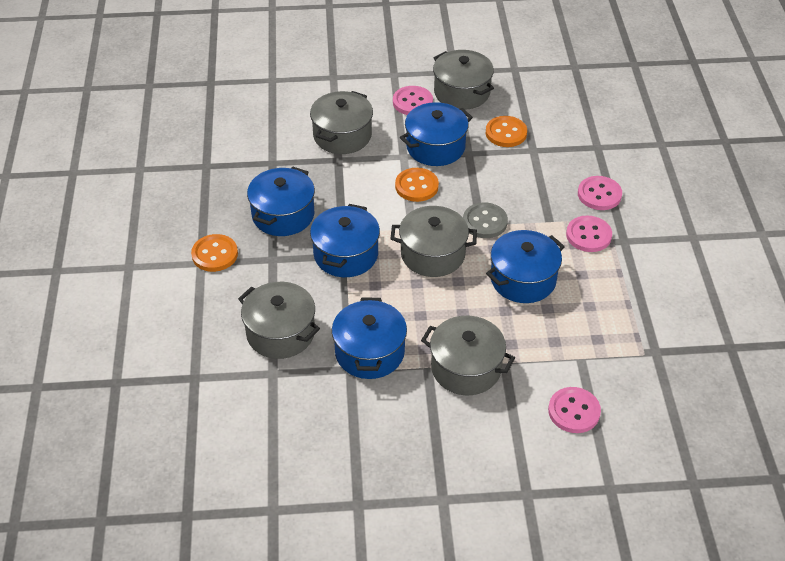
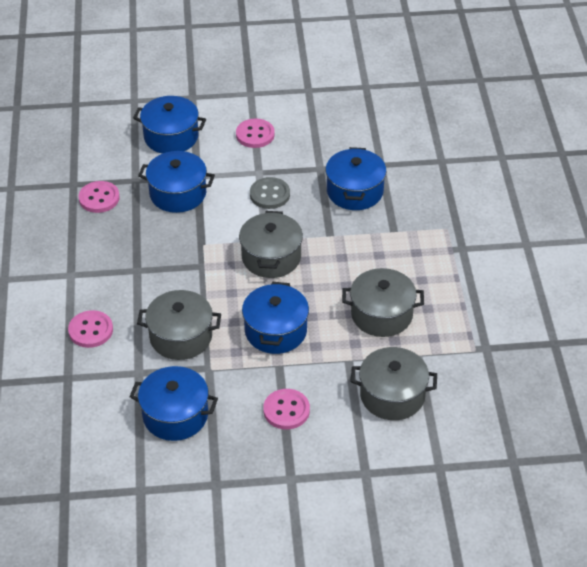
grey pot: [238,282,320,359] [310,91,373,154] [390,206,477,277] [421,316,515,395] [433,50,494,110] = 5 -> [137,290,221,360] [239,211,303,278] [342,268,424,337] [350,347,437,420] = 4
orange button: [191,234,238,272] [395,168,439,202] [486,116,527,147] = 3 -> none = 0

